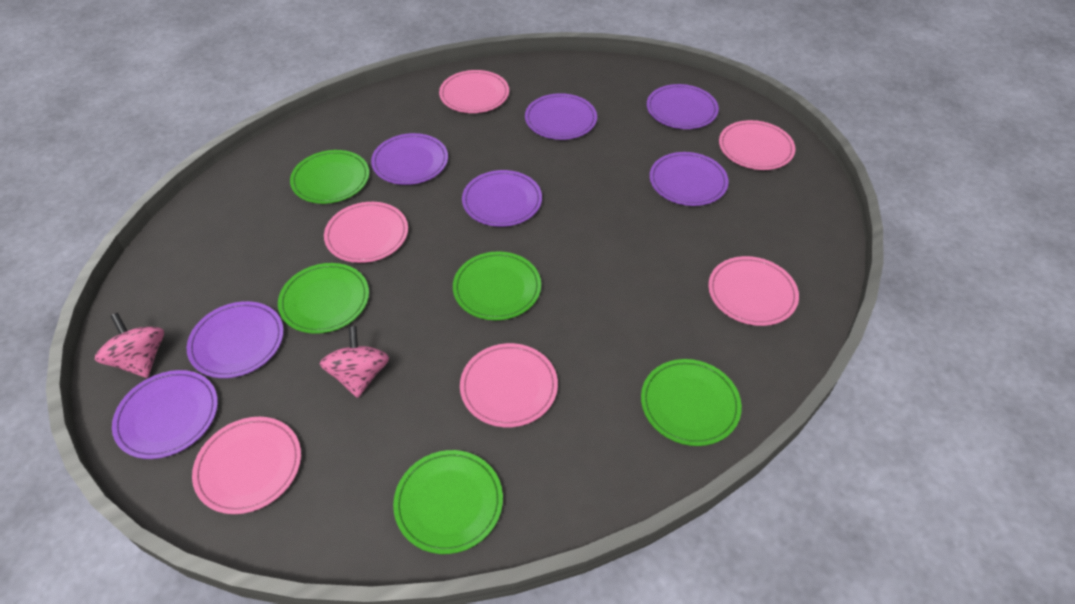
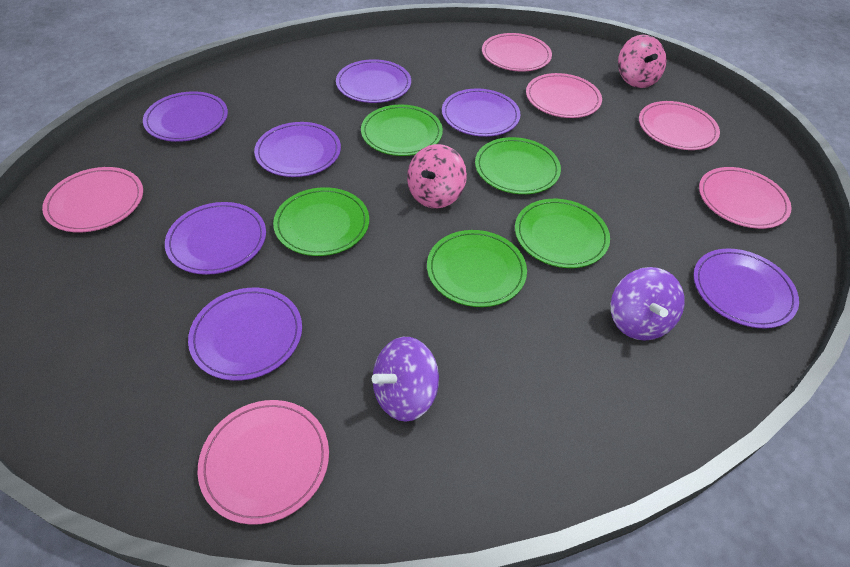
purple spinning top: none = 0 -> [372,337,439,422] [611,267,685,341] = 2

